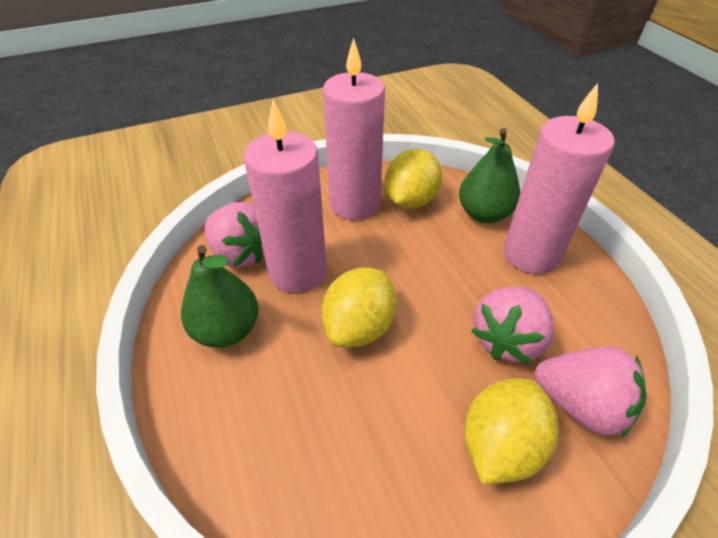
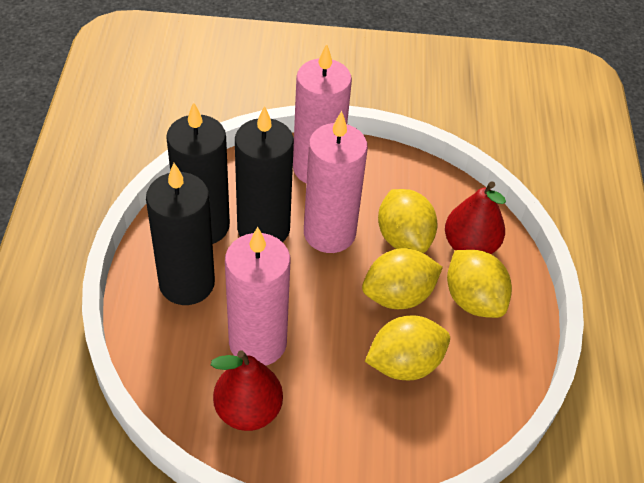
black candle: none = 0 -> [146,163,215,305] [166,102,230,244] [235,105,294,242] = 3
green pear: [181,245,259,348] [459,128,520,223] = 2 -> none = 0
pink strawberry: [205,202,264,268] [471,287,554,364] [535,347,646,438] = 3 -> none = 0
red pear: none = 0 -> [211,350,283,431] [445,181,506,254] = 2
yellow lemon: [322,268,397,347] [385,149,442,209] [464,378,559,485] = 3 -> [362,248,443,309] [365,315,450,380] [378,189,438,253] [447,250,512,318] = 4

